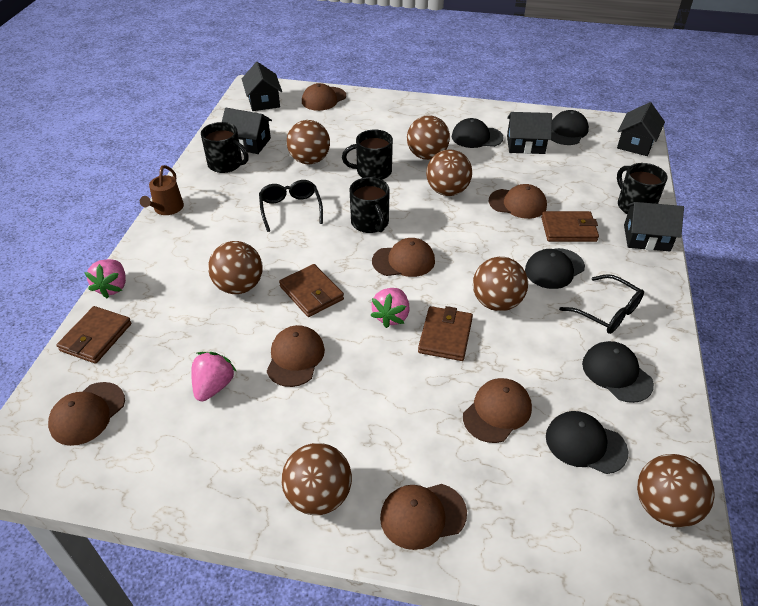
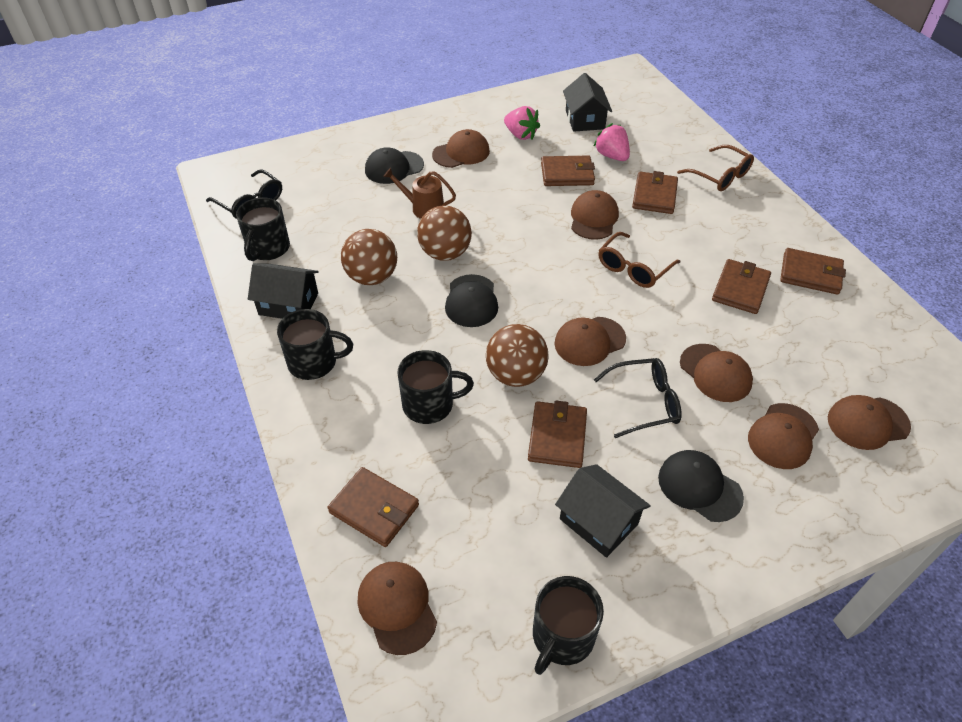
black cap: [452,118,504,148] [525,248,585,289] [546,411,629,474] [551,110,589,145] [582,341,654,403] = 5 -> [365,147,424,184] [445,274,498,327] [658,450,744,522] = 3
black house: [222,108,272,154] [242,62,282,111] [507,112,552,154] [617,102,665,156] [624,202,684,251] = 5 -> [248,263,319,319] [555,464,651,558] [563,73,612,132] = 3
brown ball: [208,241,262,294] [281,443,352,515] [287,120,330,164] [407,115,450,160] [426,149,472,196] [473,257,528,311] [637,454,715,528] = 7 -> [341,229,397,285] [417,206,472,261] [486,324,549,387] = 3
brown glasses: none = 0 -> [598,232,680,288] [677,145,754,191] = 2
brown wallet: [57,306,132,364] [279,264,344,317] [418,306,473,361] [541,211,599,242] = 4 -> [327,467,419,547] [528,401,587,468] [541,155,595,186] [632,171,678,214] [712,259,771,314] [780,248,846,295] = 6
pink strawberry: [84,259,126,298] [191,352,236,401] [370,288,409,328] = 3 -> [504,106,540,140] [593,123,630,161] = 2

